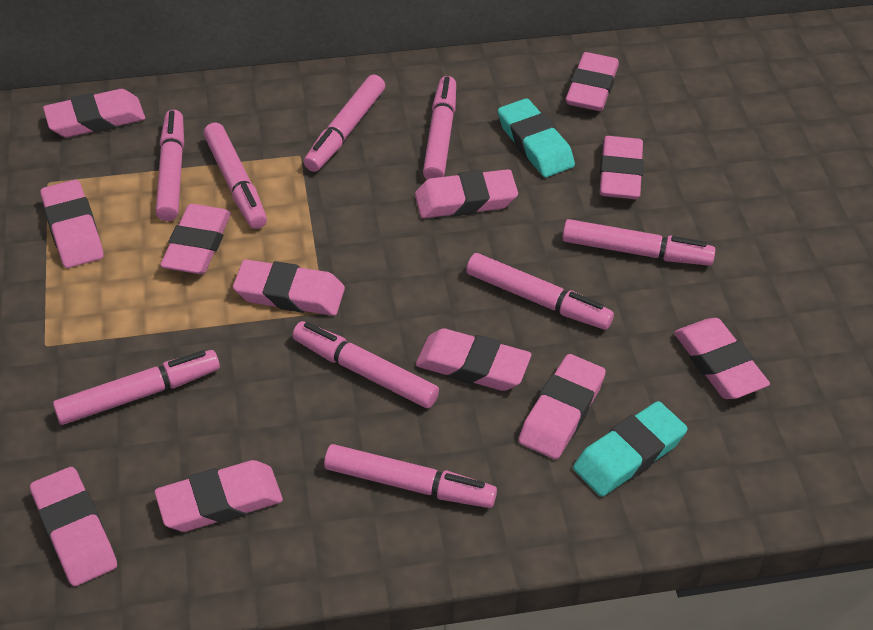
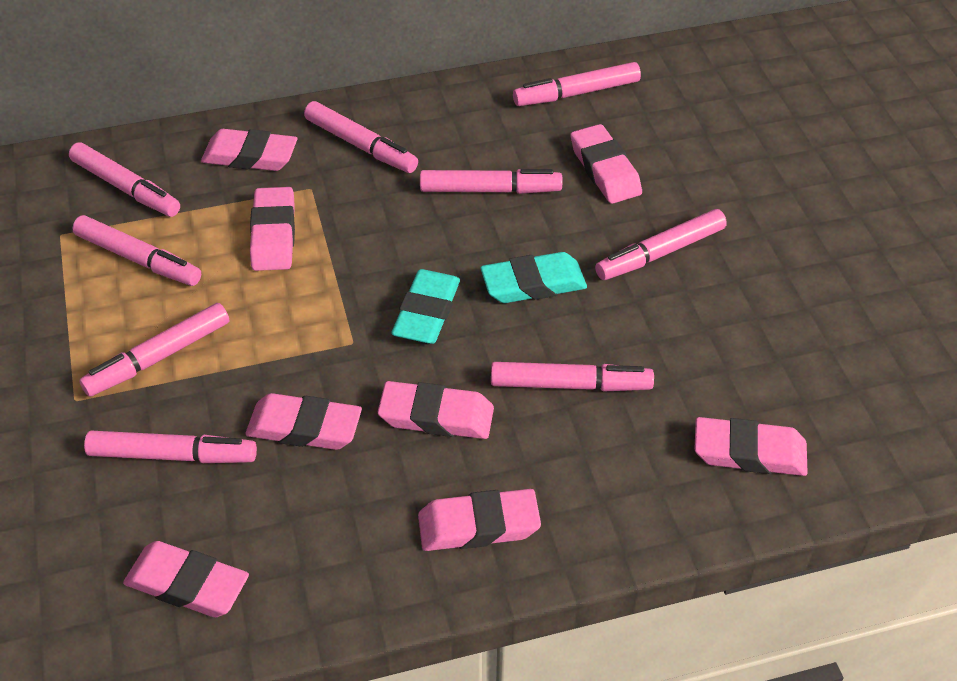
pink eraser: [30,467,117,586] [40,180,104,268] [43,89,145,137] [155,460,283,532] [160,204,231,274] [233,259,345,316] [415,169,518,218] [416,328,532,391] [519,354,606,459] [566,52,619,111] [599,136,644,199] [674,318,770,399] = 12 -> [123,541,249,617] [201,129,297,171] [245,393,362,450] [250,187,295,271] [378,381,494,439] [418,489,541,551] [570,124,642,204] [695,417,808,476] = 8

